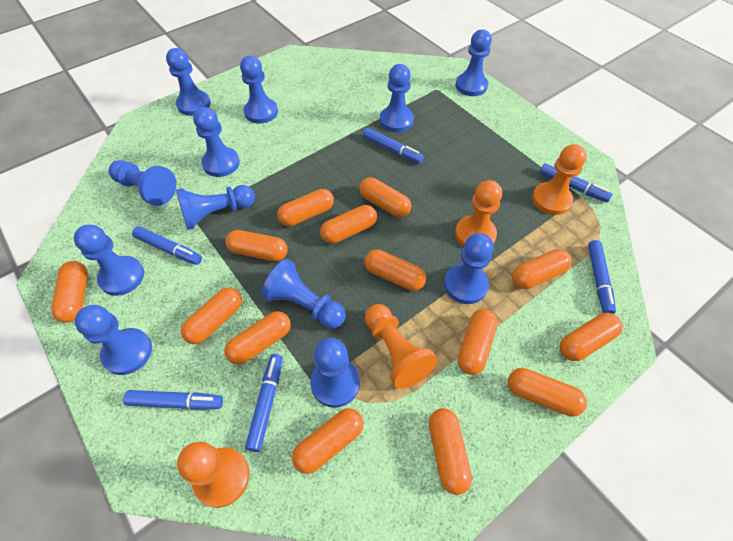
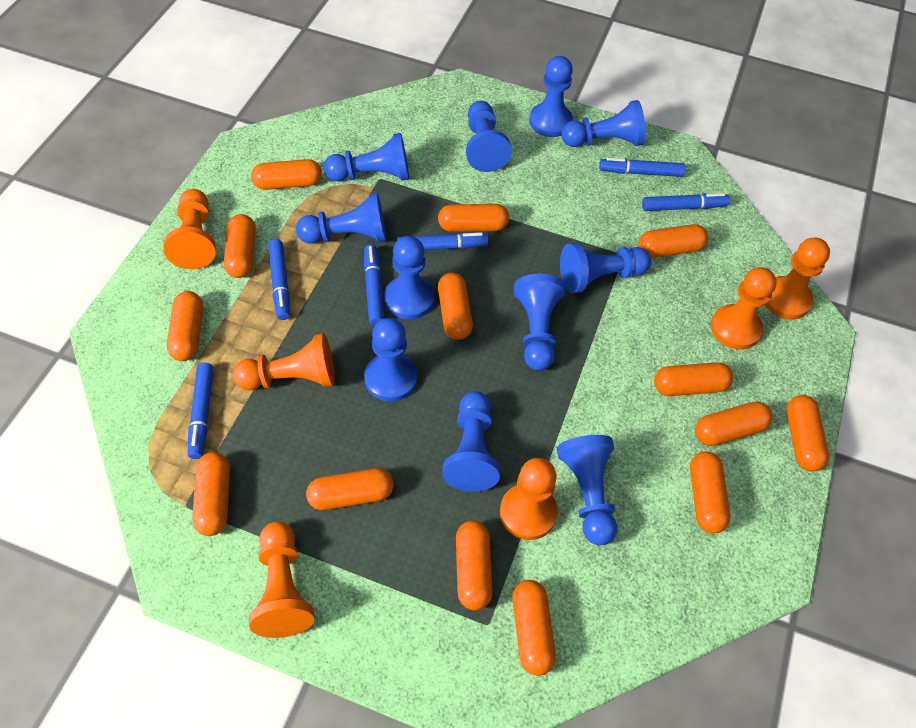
blue pawn: [74,225,144,296] [74,305,152,375] [109,160,176,206] [166,48,211,116] [176,185,255,230] [193,107,240,177] [240,56,278,124] [261,259,346,329] [310,338,360,408] [380,64,414,132] [444,233,494,304] [456,29,492,96] = 12 -> [296,193,386,244] [323,133,409,181] [364,318,417,402] [384,236,434,320] [442,391,500,492] [466,101,512,172] [514,274,565,371] [529,56,573,137] [557,435,617,545] [560,243,651,293] [562,100,645,147] = 11
orange pawn: [177,442,249,508] [365,304,438,389] [455,180,502,247] [532,144,587,215] = 4 -> [163,189,216,269] [233,333,335,390] [249,522,315,638] [500,458,558,540] [711,267,777,349] [765,238,830,319] = 6

